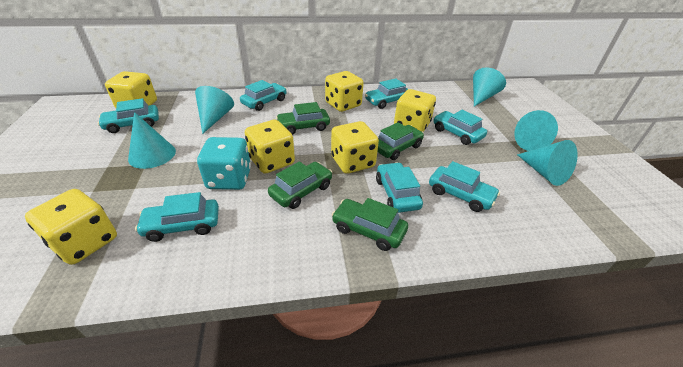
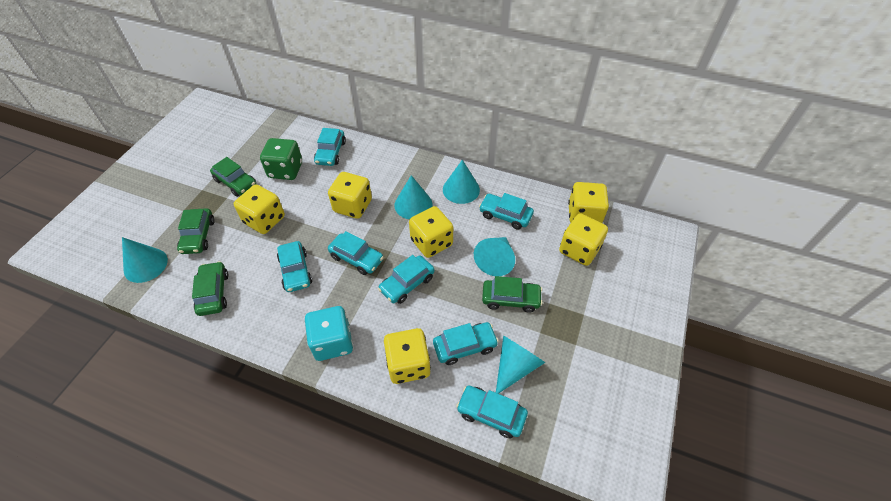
green dice: none = 0 -> [260,138,302,180] = 1

